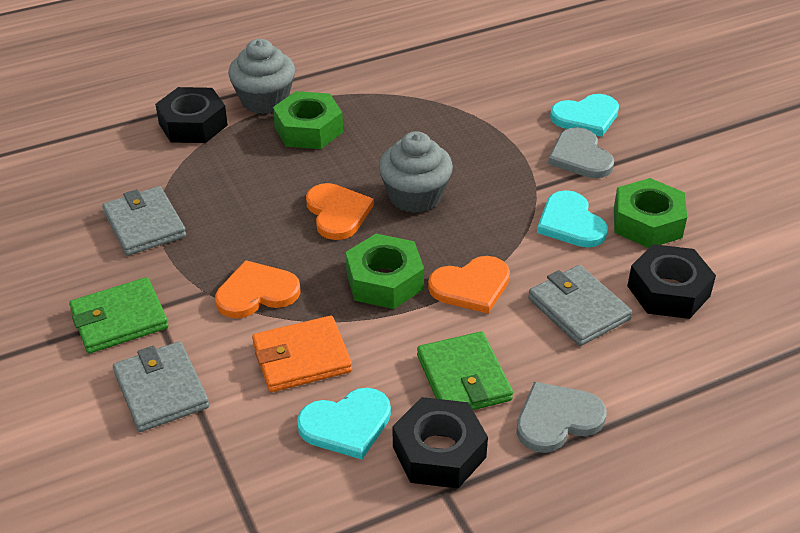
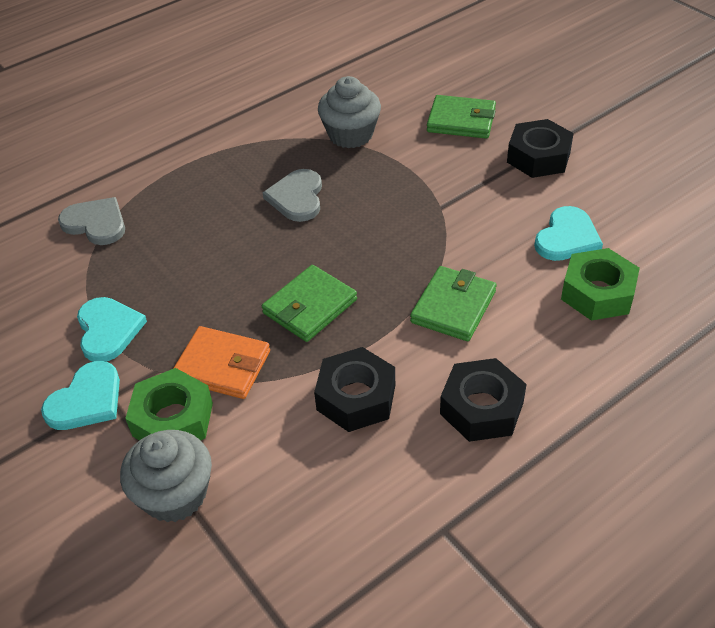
green nut: [273,91,343,149] [346,234,424,309] [614,178,687,248] = 3 -> [125,368,213,440] [561,248,640,321] = 2
green wallet: [69,277,169,354] [417,331,513,410] = 2 -> [262,265,357,342] [410,266,497,341] [427,95,496,139] = 3
grey wallet: [102,186,186,256] [113,341,209,432] [528,265,632,346] = 3 -> none = 0
orange heart: [215,260,301,318] [306,183,374,240] [428,256,510,314] = 3 -> none = 0

